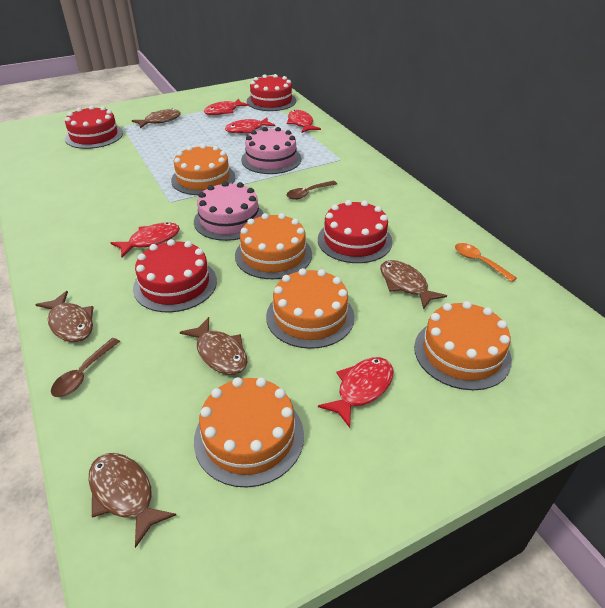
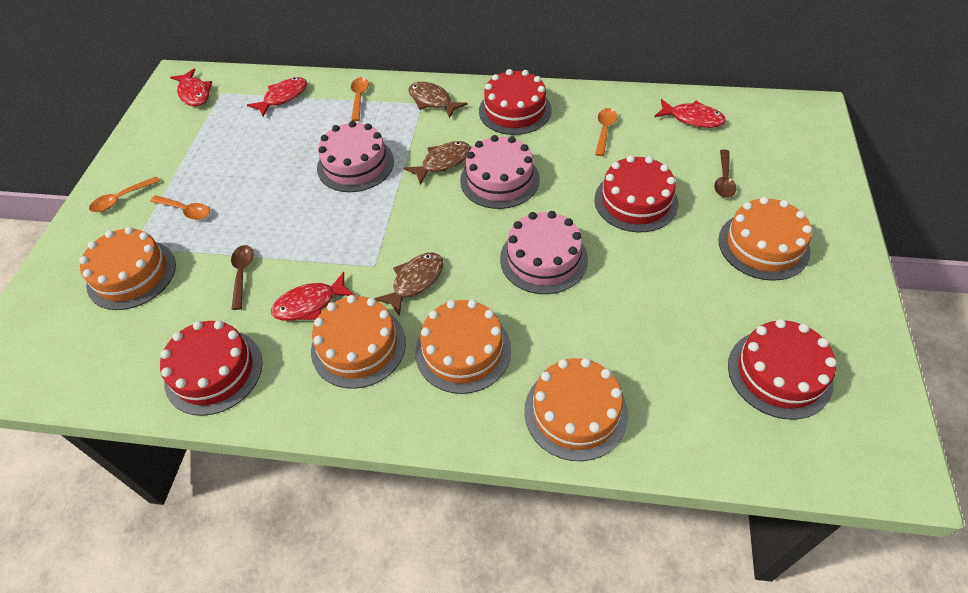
brown fish: [35,291,93,342] [88,453,176,548] [132,108,181,128] [180,317,247,375] [380,260,447,309] = 5 -> [374,252,444,316] [404,141,471,185] [409,82,468,119] = 3
orange spoon: [455,243,517,282] = 1 -> [89,176,160,212] [150,195,210,220] [351,77,369,121] [595,108,617,156] = 4
pink cake: [194,181,264,241] [241,127,302,174] = 2 -> [317,121,394,192] [460,135,540,209] [500,211,588,294] = 3
red fish: [110,222,180,257] [204,99,249,115] [225,117,275,133] [287,110,321,133] [318,357,394,428] = 5 -> [170,68,212,106] [247,77,307,117] [271,272,355,321] [654,99,726,128] = 4

